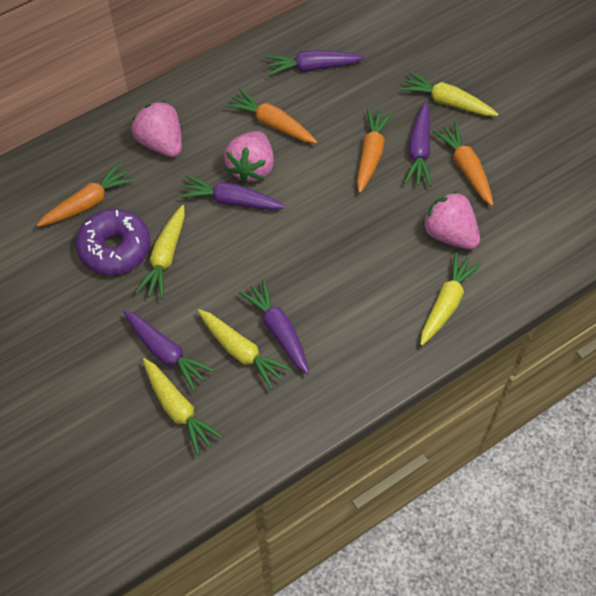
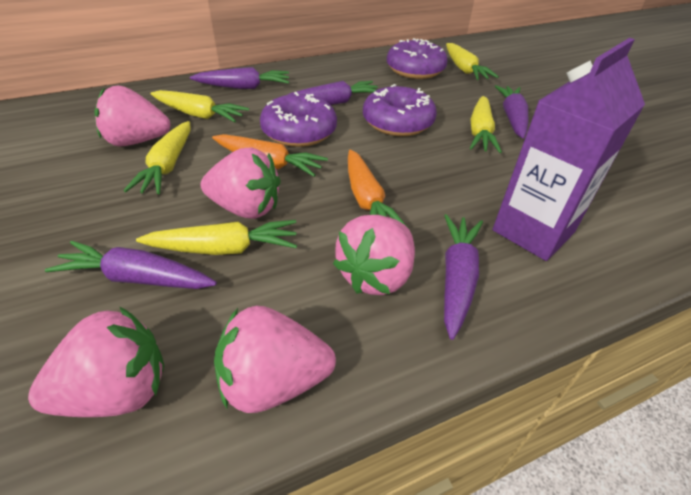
orange carrot: [37,163,135,227] [225,89,317,143] [357,108,393,193] [433,122,493,206] = 4 -> [212,134,328,177] [348,150,409,229] = 2
pink strawberry: [132,101,182,157] [224,131,274,184] [422,191,480,250] = 3 -> [28,307,164,417] [94,86,171,146] [201,147,281,219] [214,306,336,413] [333,215,415,295] = 5
purple carton: none = 0 -> [493,38,645,261] = 1
purple donut: [76,209,150,275] = 1 -> [260,92,337,147] [363,84,437,136] [387,38,448,79] = 3

